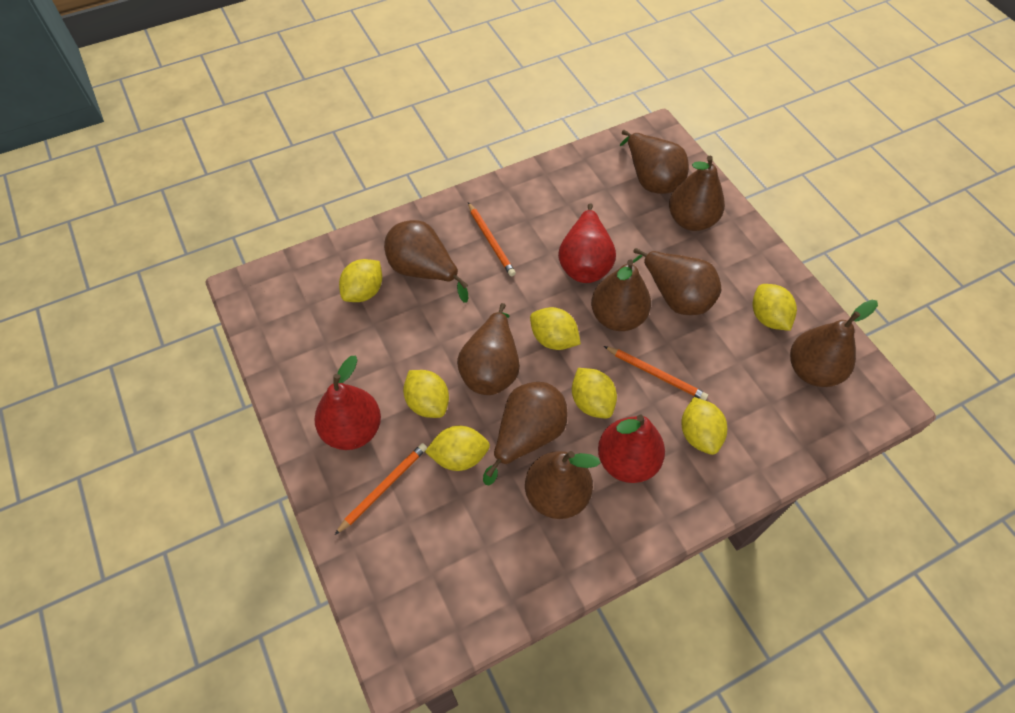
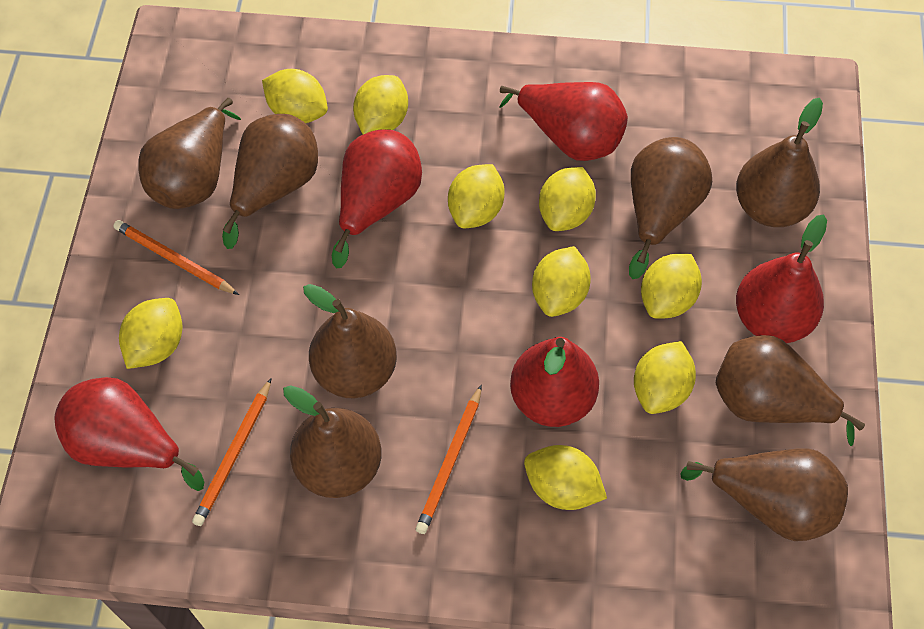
brown pear: [384,220,469,303] [457,303,520,395] [483,382,567,485] [525,451,600,519] [591,259,651,331] [620,130,689,194] [633,248,721,315] [669,156,725,231] [790,300,878,387] = 9 -> [138,98,241,209] [222,114,318,249] [283,385,382,498] [303,284,397,398] [629,137,712,279] [680,448,848,541] [716,335,865,446] [736,98,823,227] = 8
red pear: [314,356,381,450] [558,203,616,283] [598,415,665,483] = 3 -> [54,377,204,491] [332,129,422,269] [500,82,628,161] [510,337,599,427] [736,214,827,343] = 5
yellow lemon: [339,259,382,302] [403,370,449,418] [425,426,490,471] [530,307,581,350] [572,368,617,419] [681,397,727,455] [753,284,797,331] = 7 -> [119,298,183,369] [262,69,328,123] [353,75,408,134] [448,164,505,228] [524,445,607,510] [532,246,591,317] [539,167,596,231] [634,341,696,414] [641,254,702,319] = 9

